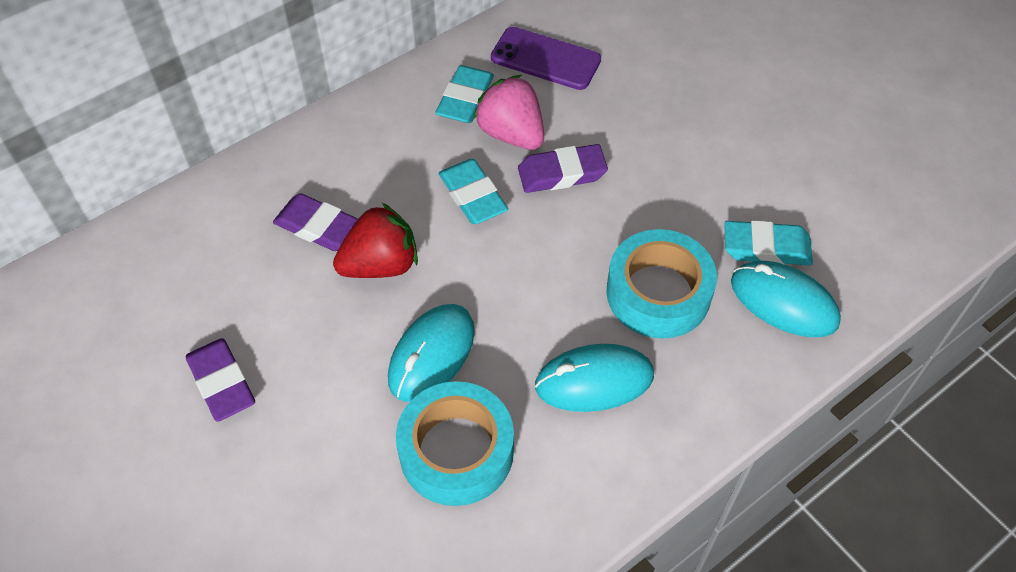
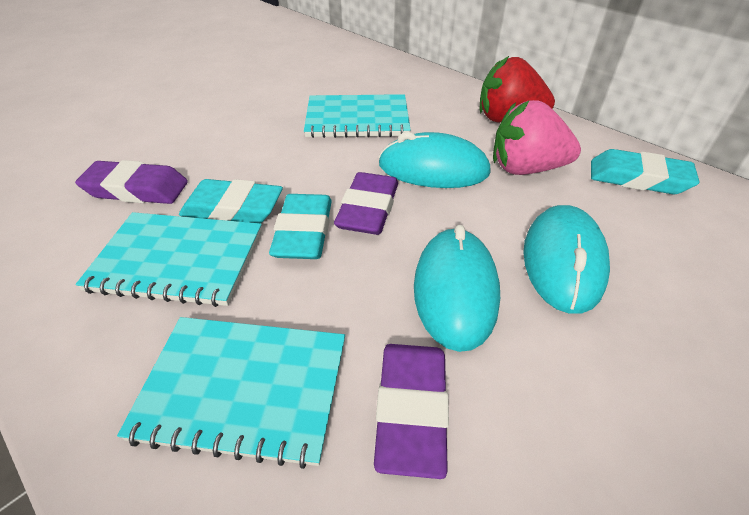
purple phone: [491,27,601,90] = 1 -> none = 0
turquoise notebook: none = 0 -> [75,212,262,307] [117,317,345,469] [304,94,411,138] = 3
turquoise tape: [396,381,514,506] [606,229,717,339] = 2 -> none = 0

